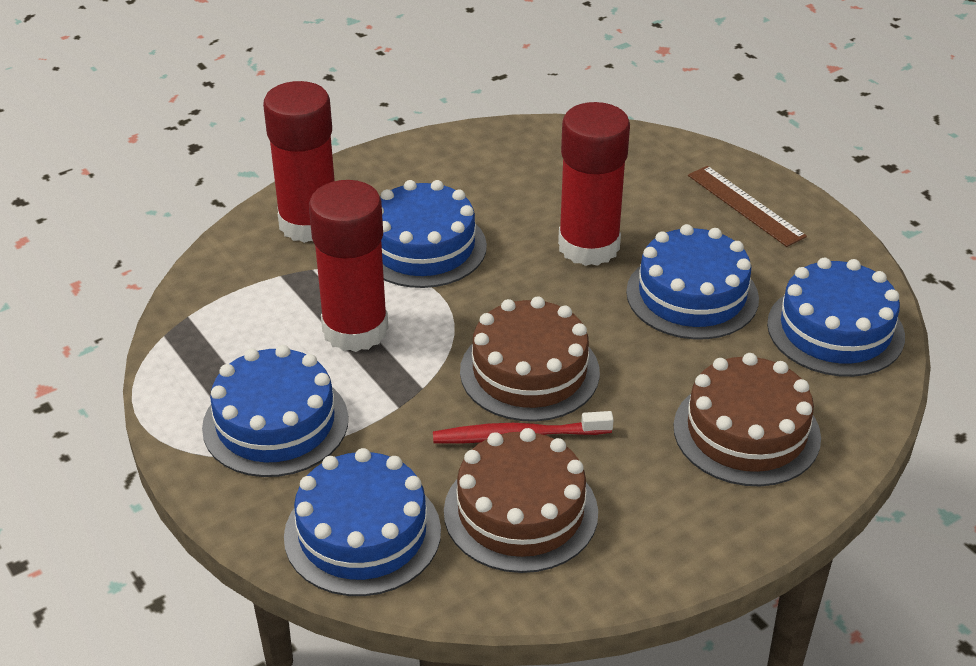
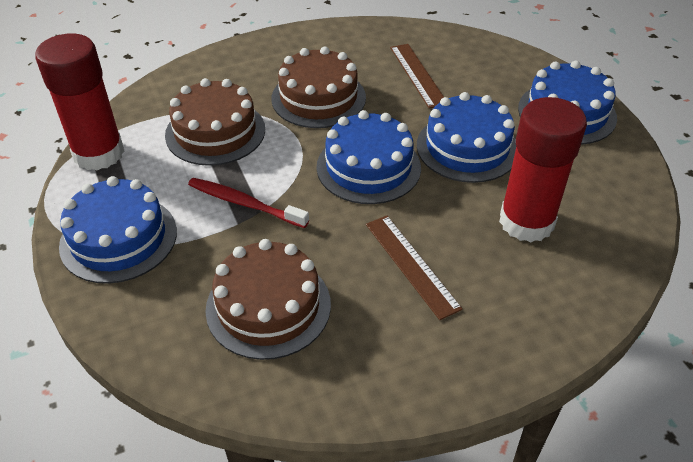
blue cake: [202,345,348,477] [284,448,441,596] [380,180,487,288] [626,224,759,339] [767,258,905,377] = 5 -> [59,176,177,284] [316,110,421,204] [417,92,516,183] [518,60,617,145] = 4
brown ruler: [688,166,807,247] = 1 -> [366,216,463,320] [390,44,444,109] = 2
red glue stick: [263,81,335,243] [309,180,388,352] [558,102,630,266] = 3 -> [35,33,124,170] [499,97,587,242] = 2

